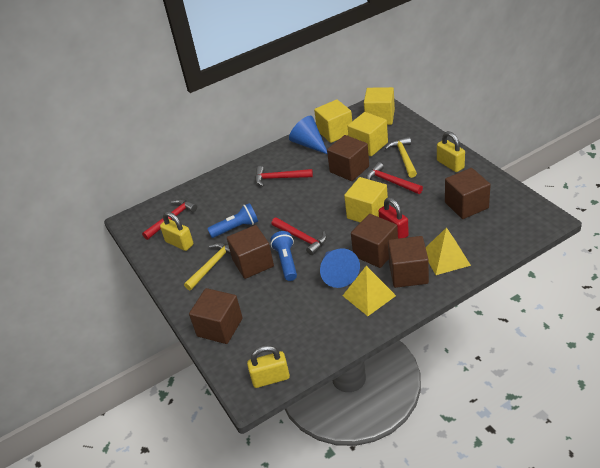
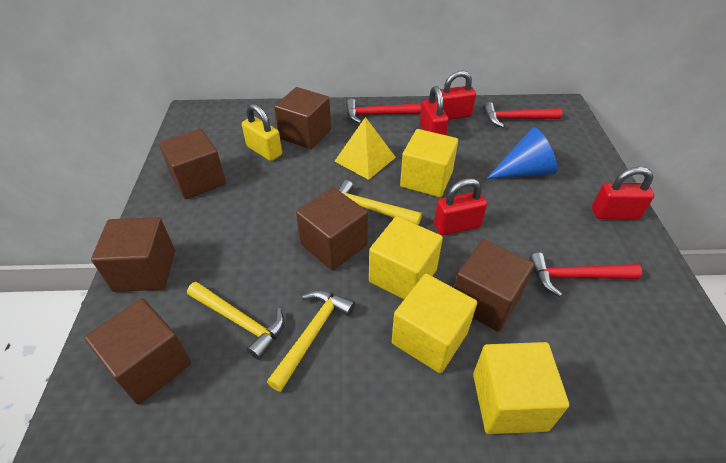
blue cone: [289,116,327,154] [320,248,360,288] = 2 -> [486,127,558,179] = 1
blue flashlight: [207,203,258,238] [270,231,297,281] = 2 -> none = 0
red hammer: [142,199,197,240] [255,166,313,186] [272,217,327,255] [366,162,423,194] = 4 -> [346,99,421,123] [483,102,563,128] [529,253,642,297] = 3
red padlock: [379,197,409,239] = 1 -> [420,86,449,135] [434,178,487,235] [436,70,476,120] [592,167,654,220] = 4
yellow hammer: [184,243,231,291] [385,137,417,178] = 2 -> [187,282,284,360] [267,290,355,392] [338,180,422,225] = 3
yellow padlock: [160,212,193,251] [247,345,290,388] [437,131,465,172] = 3 -> [242,104,282,161] = 1
yellow pyramid: [343,266,396,316] [426,227,471,275] = 2 -> [335,117,396,180] = 1

